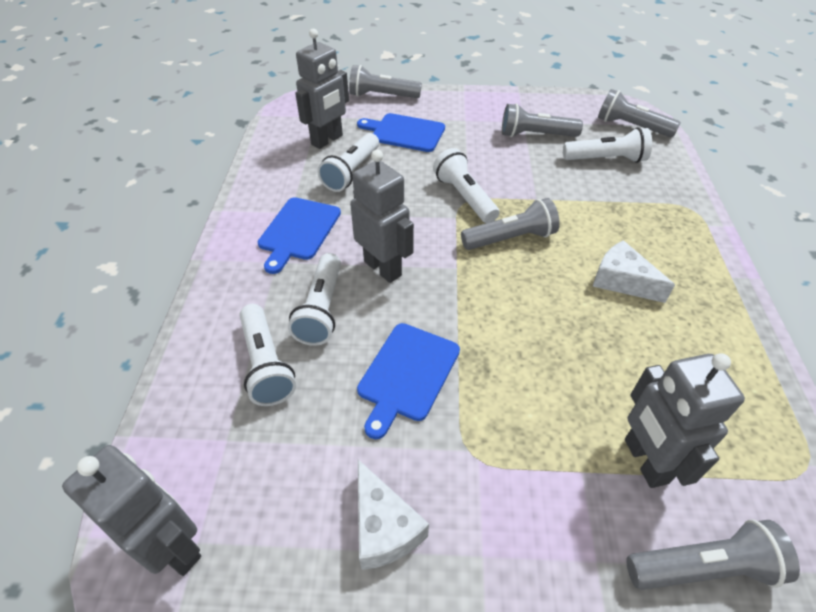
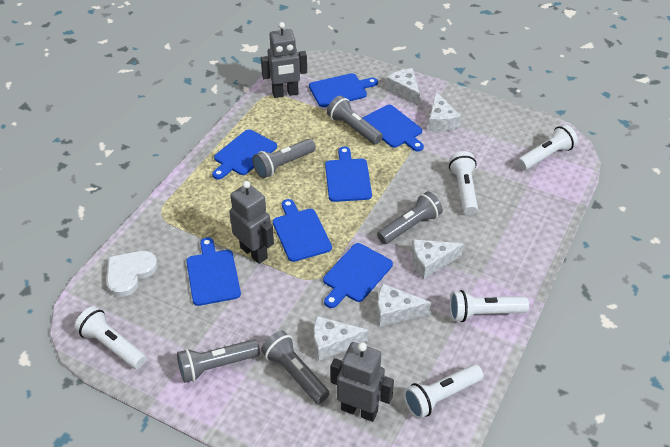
blue cutting board: [258,197,341,274] [357,113,445,152] [357,323,460,439] = 3 -> [186,237,241,306] [212,129,277,179] [273,199,332,262] [309,73,378,107] [323,243,393,308] [325,147,372,202] [363,105,424,152] = 7
grey robot: [62,445,201,576] [295,29,349,149] [350,150,414,283] [625,353,745,488] = 4 -> [229,181,274,264] [261,22,307,98] [331,342,394,422] = 3
white cheese: [358,459,429,570] [593,240,675,303] = 2 -> [314,316,369,361] [377,283,431,326] [386,68,420,106] [412,239,463,279] [428,92,461,132] = 5
white heart: none = 0 -> [106,251,158,297] = 1

